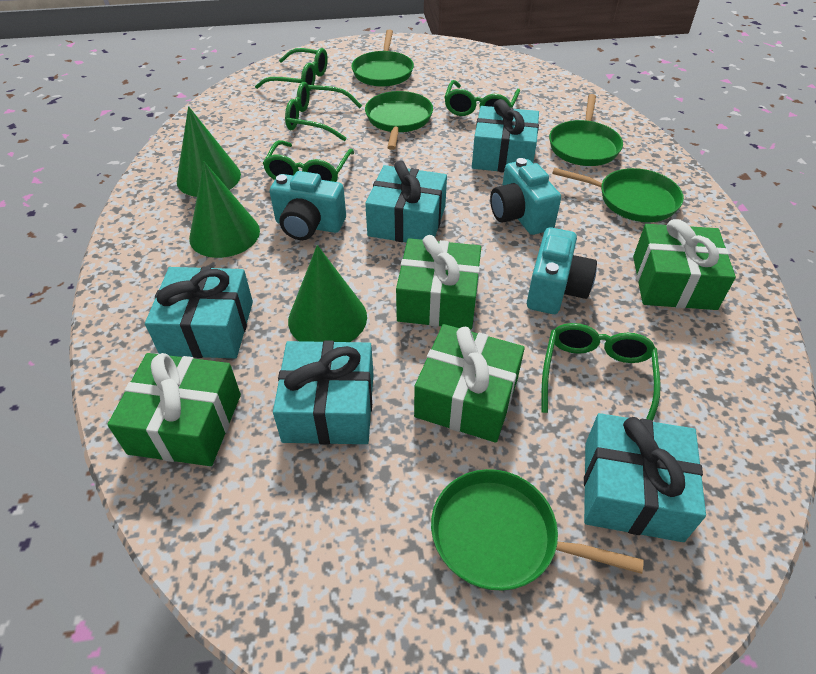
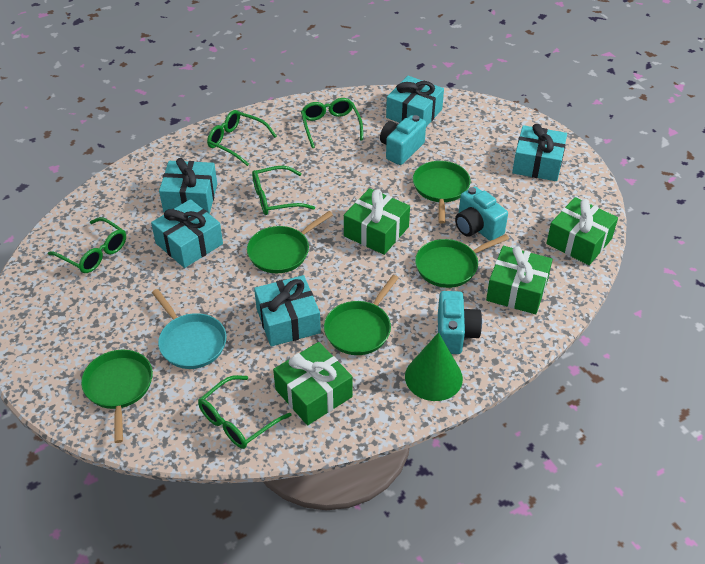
green cone: [177,106,241,197] [189,161,260,258] [288,245,367,342] = 3 -> [405,332,463,401] = 1
turquoise pan: none = 0 -> [152,289,227,369] = 1

